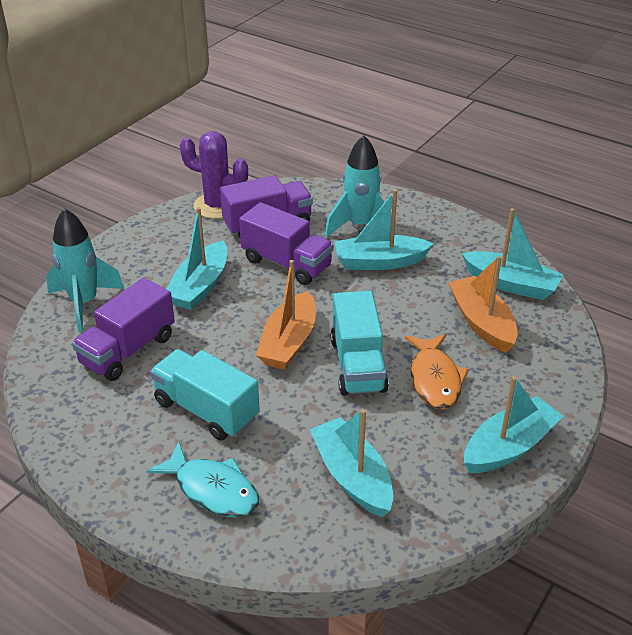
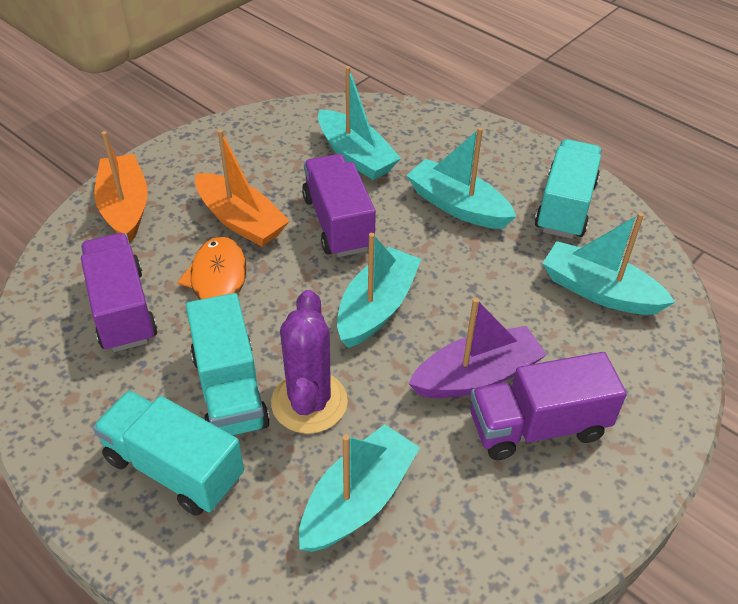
purple boat: none = 0 -> [409,298,547,398] = 1
turquoise fish: [147,442,259,518] = 1 -> none = 0
turquoise rocket: [46,208,125,332] [325,135,395,238] = 2 -> none = 0
turquoise truck: [150,349,260,441] [330,291,389,396] = 2 -> [93,390,244,516] [186,293,270,435] [535,139,602,239] = 3

